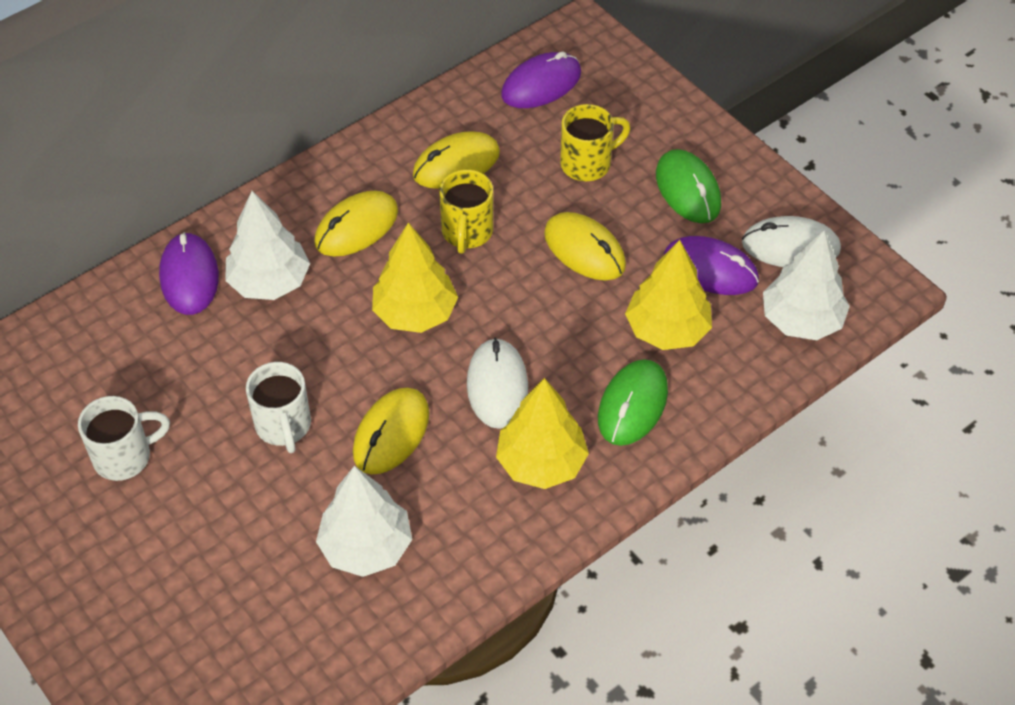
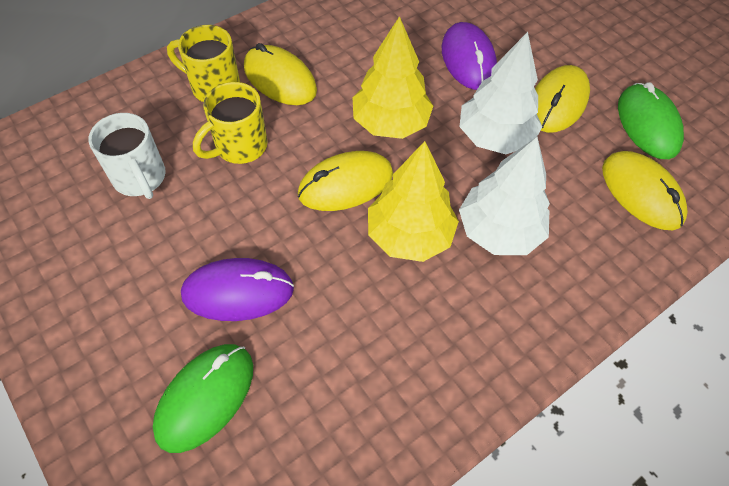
purple mouse: [159,232,219,315] [501,51,581,108] [664,236,759,295] = 3 -> [181,258,294,321] [442,22,497,90] = 2
white mouse: [467,337,528,429] [742,216,841,267] = 2 -> none = 0
white mug: [78,396,170,481] [246,362,311,453] = 2 -> [88,113,166,199] = 1
white tree: [225,191,310,300] [316,466,412,577] [763,230,850,340] = 3 -> [459,137,550,255] [460,32,542,154] = 2
yellow tree: [372,223,458,333] [496,378,589,489] [625,240,712,350] = 3 -> [353,16,433,139] [368,141,459,262] = 2

